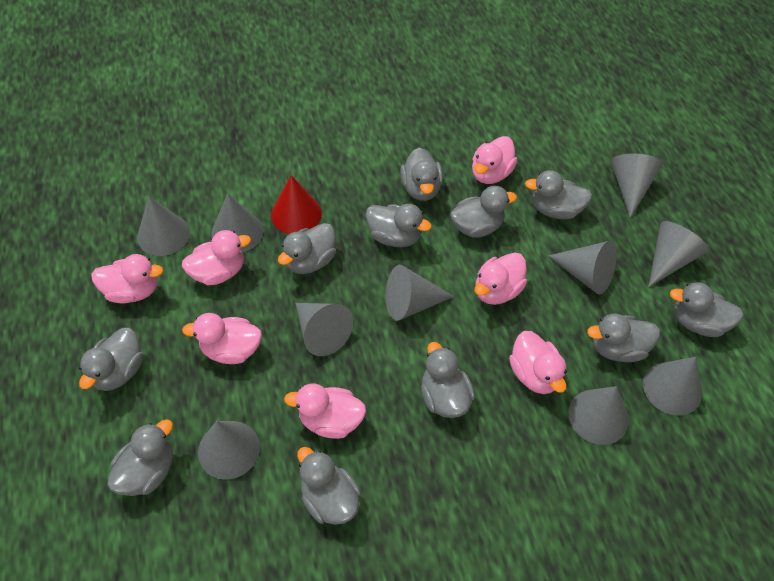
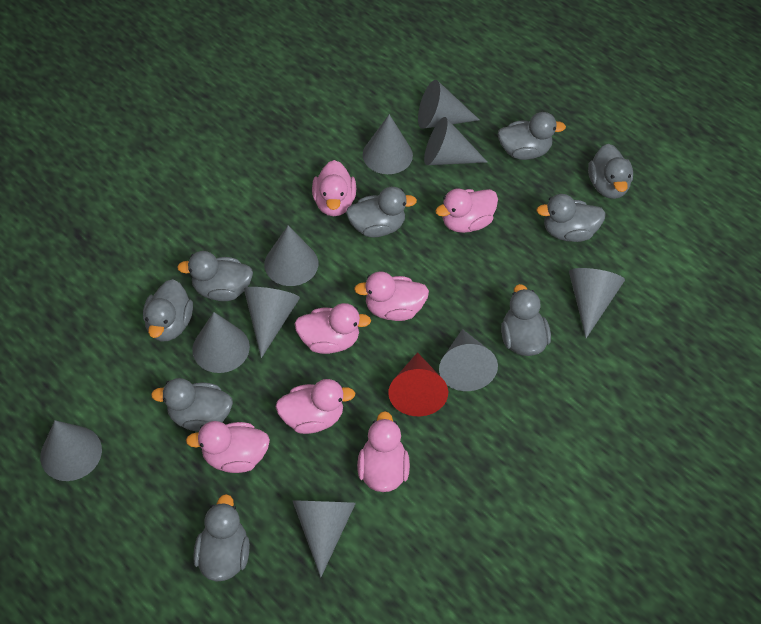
grey duck: [79,328,143,391] [107,419,173,496] [278,223,336,274] [297,447,361,525] [366,204,432,247] [400,148,443,201] [421,342,475,418] [450,186,517,238] [525,170,592,220] [587,314,660,362] [670,282,744,337] = 11 -> [143,279,193,342] [151,378,233,432] [177,251,253,301] [193,494,250,582] [346,187,417,237] [498,112,566,160] [501,284,551,356] [536,194,606,242] [588,144,633,199] = 9

